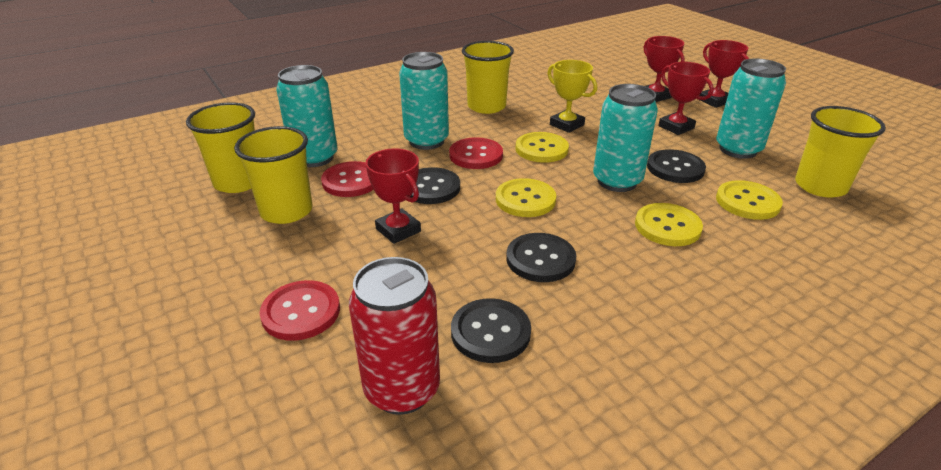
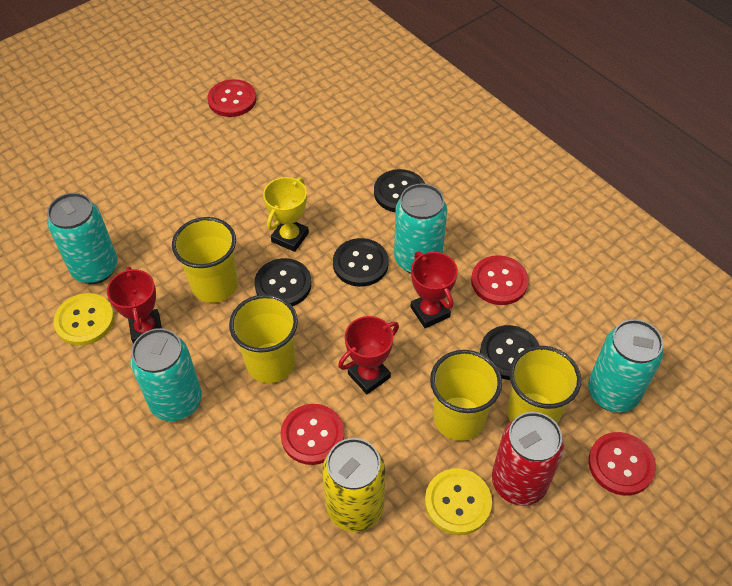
red button: [259,280,340,341] [321,161,373,197] [449,137,503,169] = 3 -> [208,79,256,117] [280,404,344,465] [471,255,529,305] [588,432,656,496] = 4
red trophy: [366,148,421,244] [644,36,685,102] [658,62,714,135] [699,40,749,108] = 4 -> [107,267,162,344] [338,316,399,394] [410,251,458,328] = 3
yellow button: [496,178,556,217] [515,132,569,163] [635,203,703,246] [716,180,783,220] = 4 -> [54,293,114,346] [425,468,492,535] = 2
yellow can: none = 0 -> [322,438,385,532] = 1

